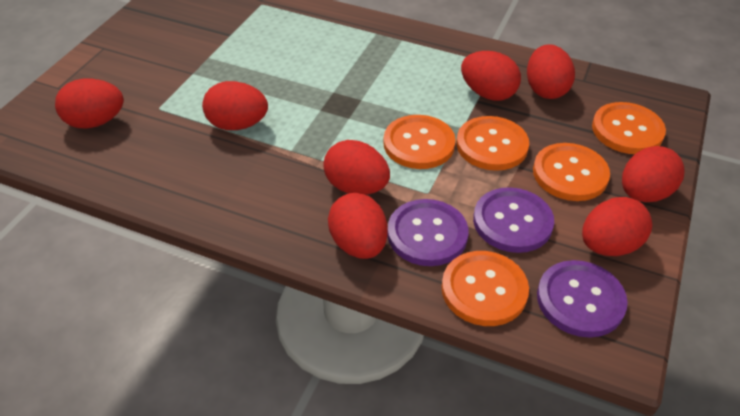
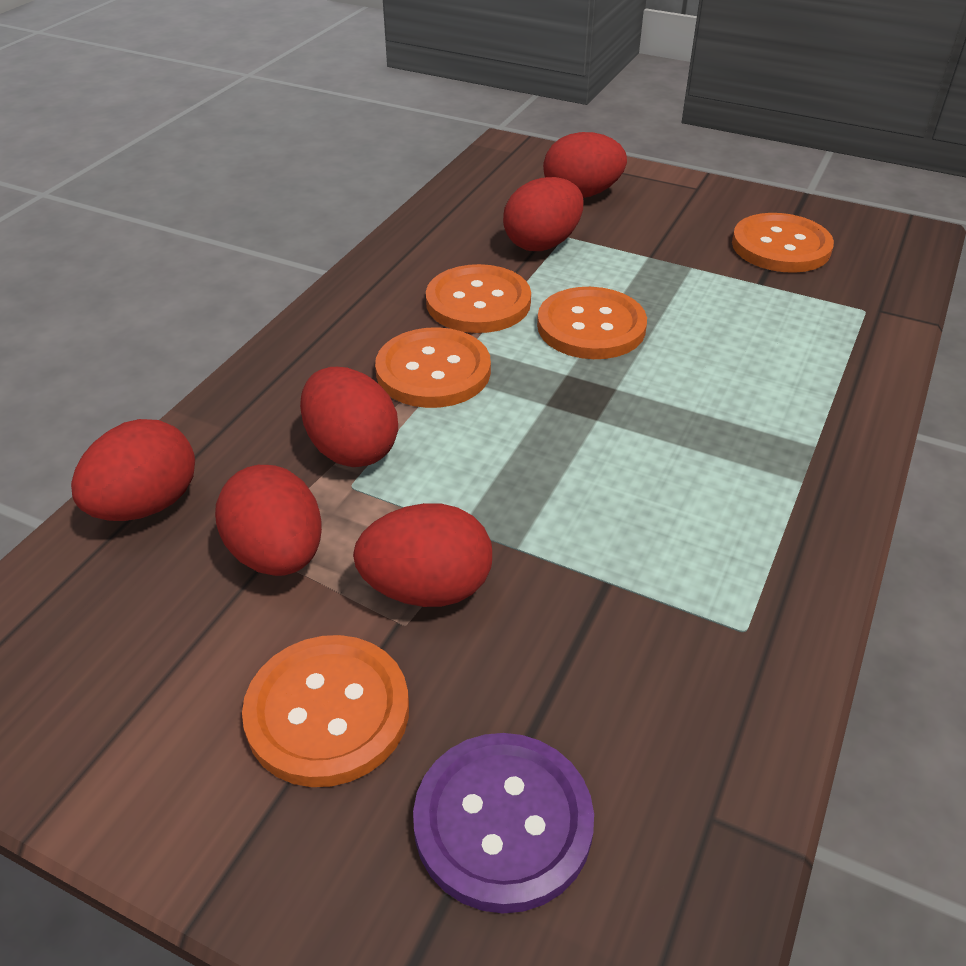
purple button: [388,199,468,266] [473,187,554,253] [537,260,628,338] = 3 -> [413,733,594,914] = 1
red egg: [55,79,124,128] [202,81,268,130] [323,140,390,195] [328,193,388,259] [461,51,521,101] [527,44,575,99] [582,197,652,256] [622,146,684,202] = 8 -> [71,419,195,521] [215,465,322,576] [300,367,398,467] [353,503,492,607] [503,177,583,251] [543,132,627,198] = 6

